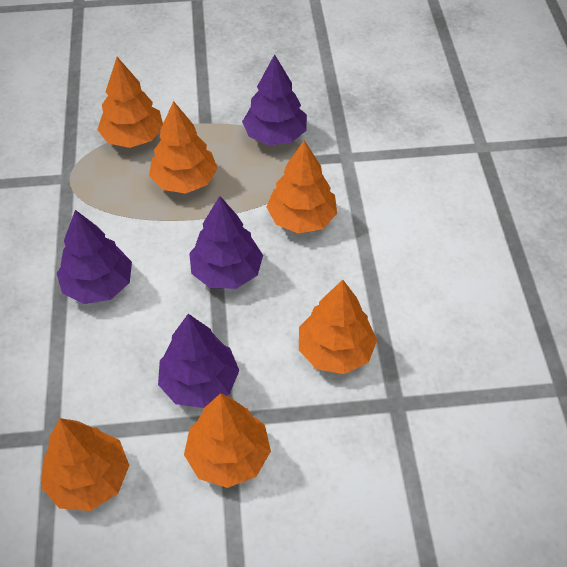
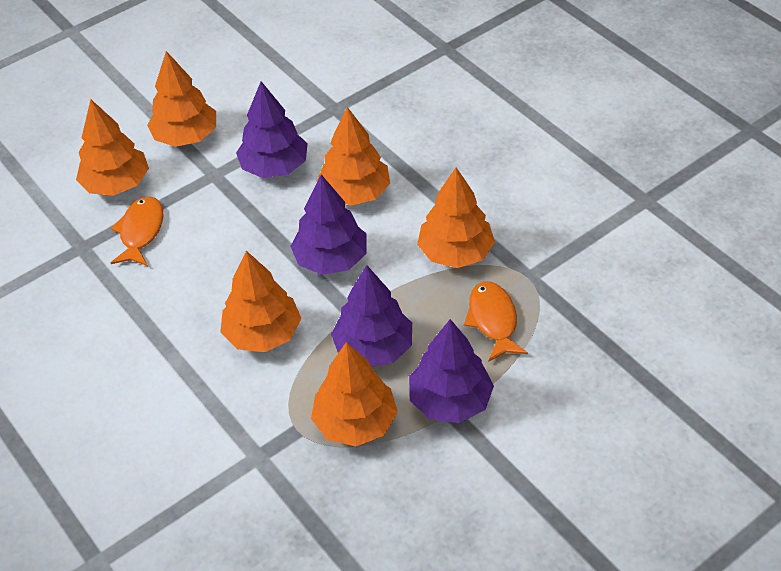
orange fish: none = 0 -> [111,196,164,266] [464,281,528,362] = 2

